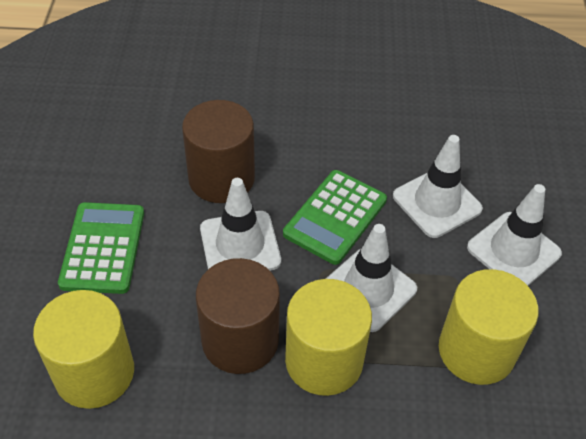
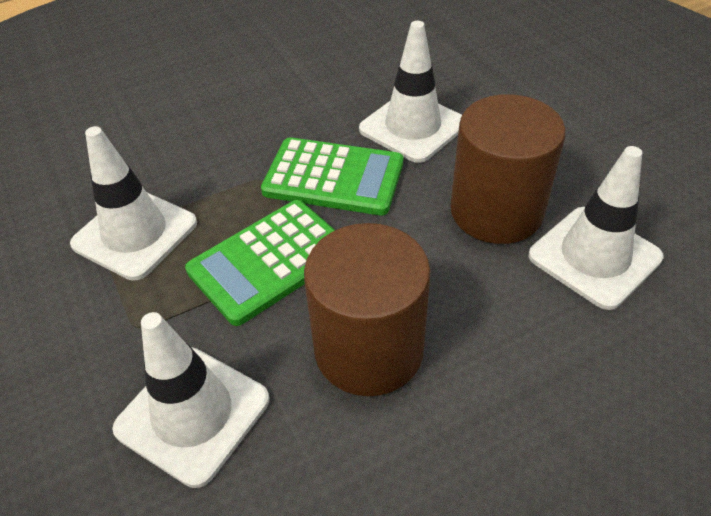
yellow cylinder: [33,290,134,409] [285,279,372,396] [439,269,539,385] = 3 -> none = 0

